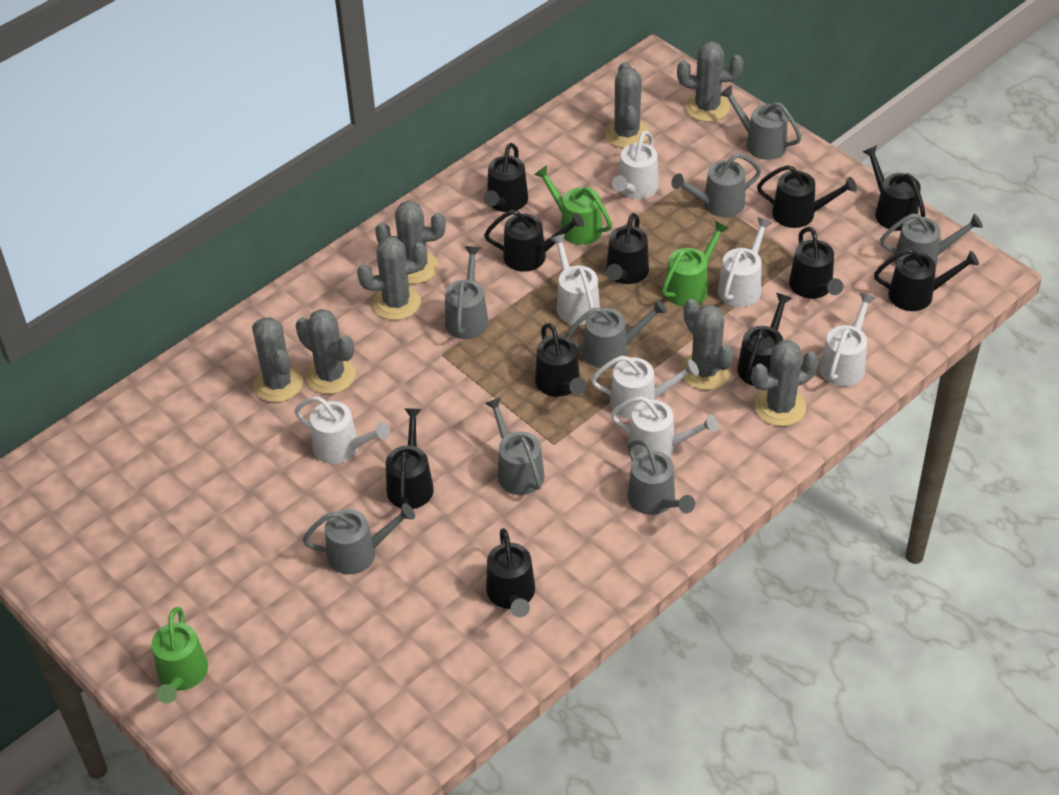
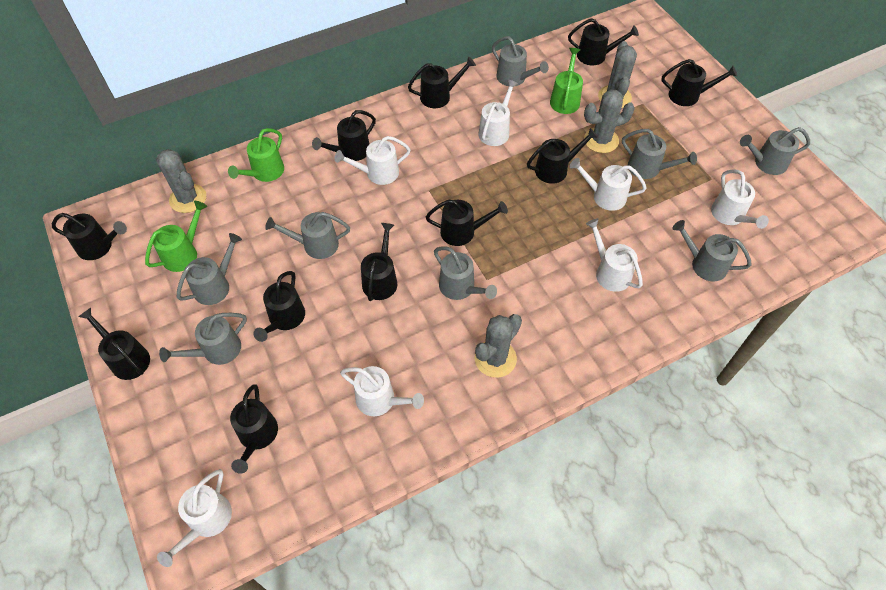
grey cactus: [252,317,303,402] [296,309,356,394] [357,236,427,320] [375,201,446,284] [605,62,649,148] [677,41,744,122] [680,299,734,390] [751,340,819,426] = 8 -> [156,149,206,213] [475,314,522,378] [584,89,635,153] [598,41,637,108] = 4

